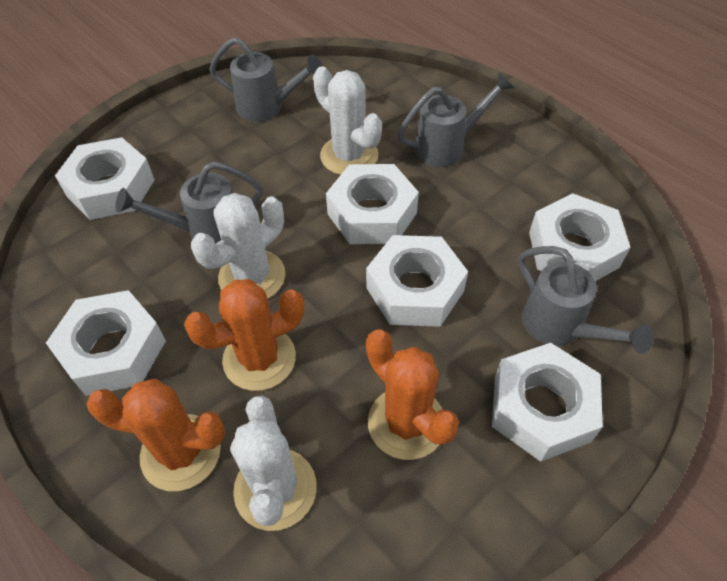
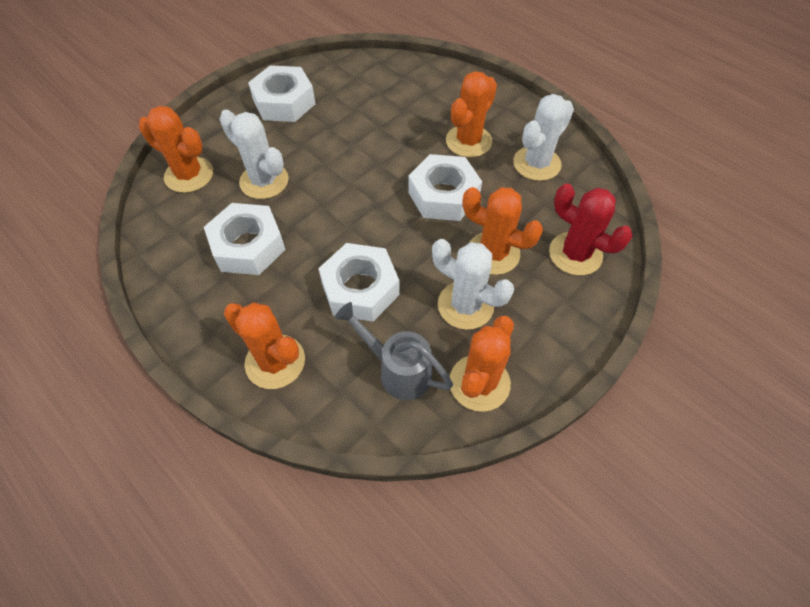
grey watering can: [115,161,263,244] [209,37,323,121] [397,72,514,168] [518,246,654,354] = 4 -> [335,302,453,400] = 1
orange cactus: [87,378,225,491] [184,279,304,391] [366,329,459,460] = 3 -> [138,106,213,193] [224,302,305,389] [446,71,497,157] [450,316,514,412] [463,187,543,275] = 5
red cactus: none = 0 -> [549,184,633,275] = 1
white nut: [46,290,166,396] [55,137,155,220] [326,164,419,244] [366,235,468,327] [492,343,603,462] [529,193,630,281] = 6 -> [204,203,286,275] [248,65,315,122] [318,243,400,322] [408,154,482,221] = 4

